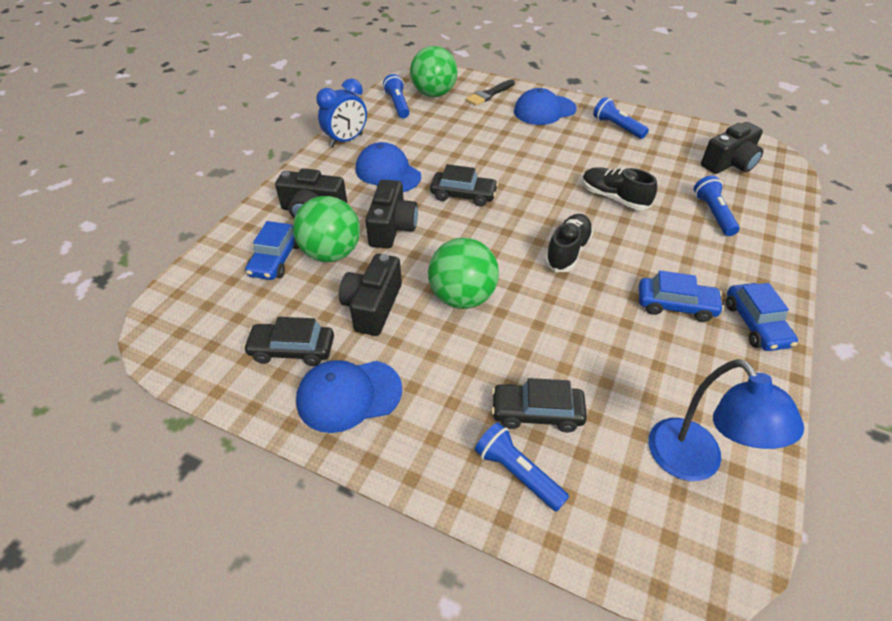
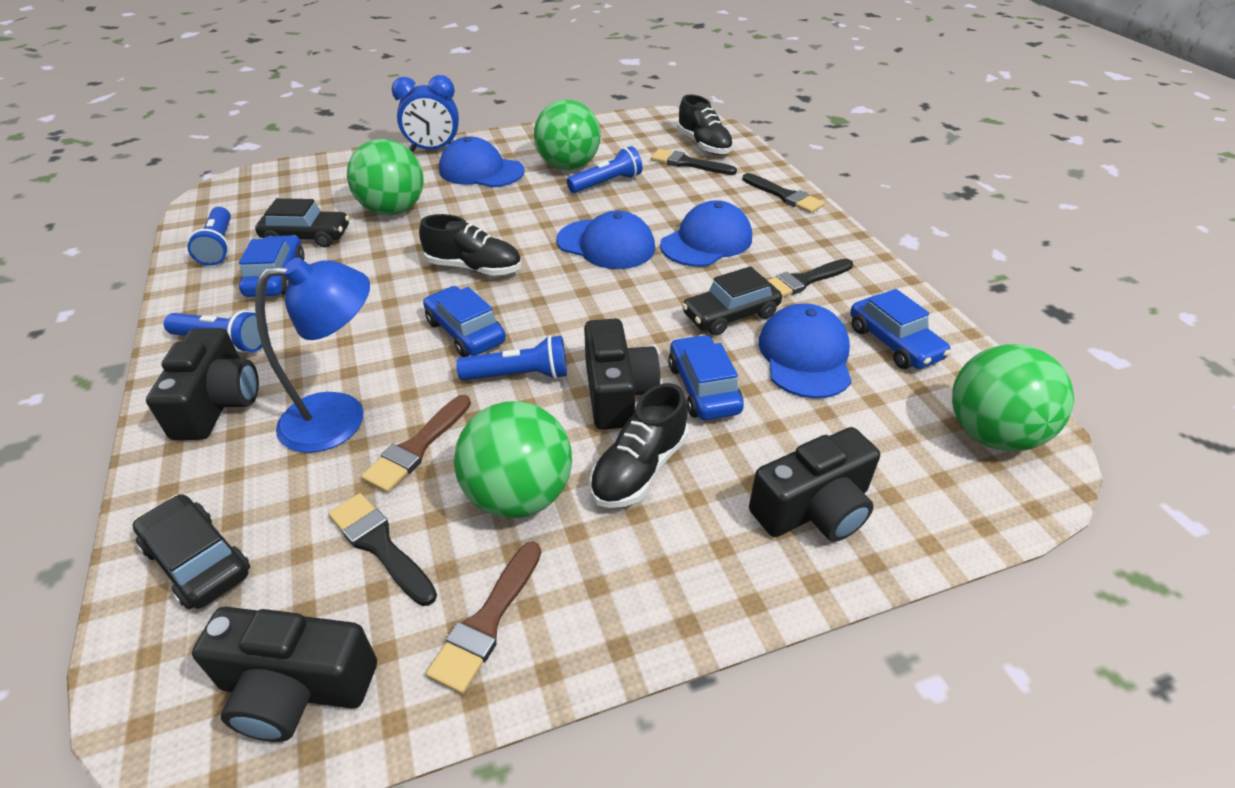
black brush: [466,79,515,106] = 1 -> [328,493,437,606] [651,149,737,175] [743,173,825,213] [768,259,853,297] = 4
black shoe: [545,214,593,272] [582,167,657,210] = 2 -> [419,214,521,276] [589,383,689,508] [677,94,734,155] = 3
blue cap: [296,360,402,433] [356,142,421,192] [514,88,577,125] = 3 -> [439,137,525,187] [556,211,655,269] [660,200,752,267] [759,304,852,398] = 4
blue car: [245,221,299,280] [639,271,724,322] [726,283,798,351] = 3 -> [239,235,305,297] [423,286,506,357] [668,335,744,420] [850,289,951,369] = 4
brown brush: none = 0 -> [361,395,471,493] [426,541,541,694] = 2
green ball: [293,196,360,262] [410,46,457,97] [428,238,499,309] = 3 -> [347,139,424,215] [454,401,572,518] [534,99,601,170] [952,344,1074,451] = 4

